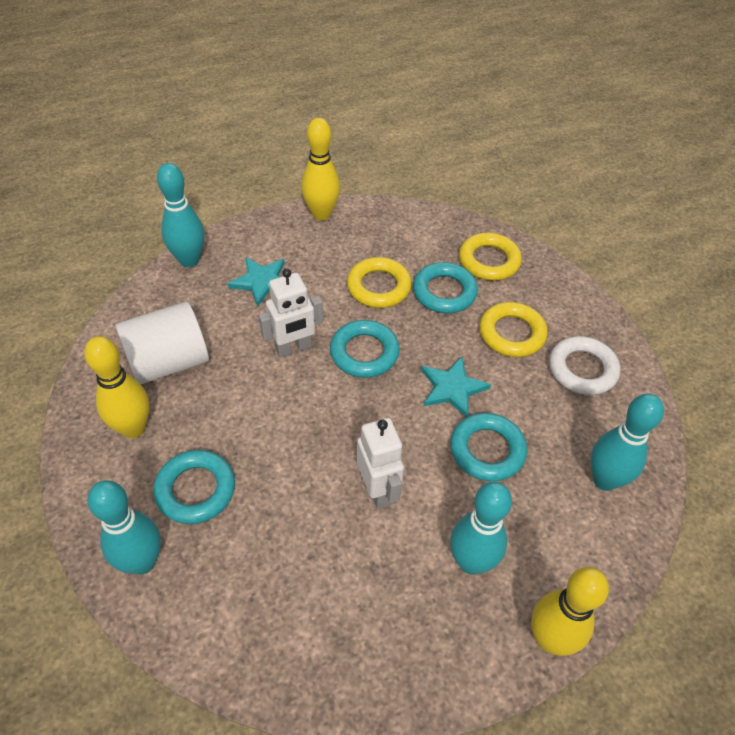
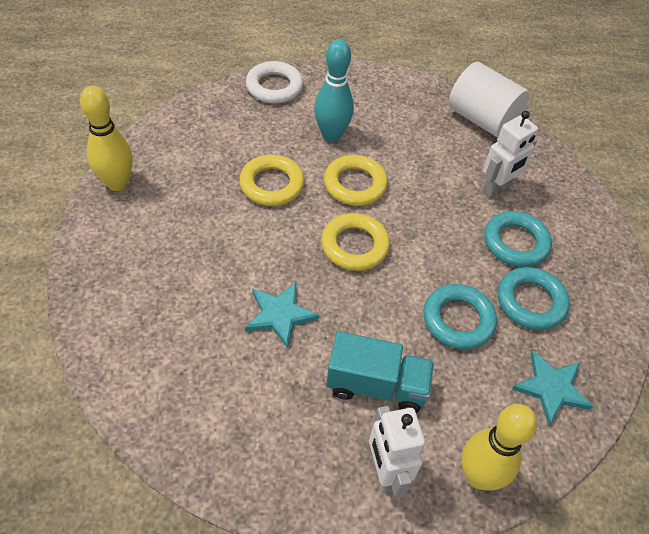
turquoise bowling pin: [87,480,161,575] [157,163,204,267] [450,482,512,575] [591,393,664,491] = 4 -> [314,39,354,142] = 1
turquoise ring: [153,450,235,524] [330,320,400,378] [413,262,478,313] [450,413,527,481] = 4 -> [424,284,497,349] [484,211,552,267] [498,267,570,330] = 3
turquoise truck: none = 0 -> [326,331,434,413] = 1
yellow bowling pin: [84,336,150,438] [301,118,340,220] [531,567,609,656] = 3 -> [80,86,133,191] [461,404,537,491] = 2

